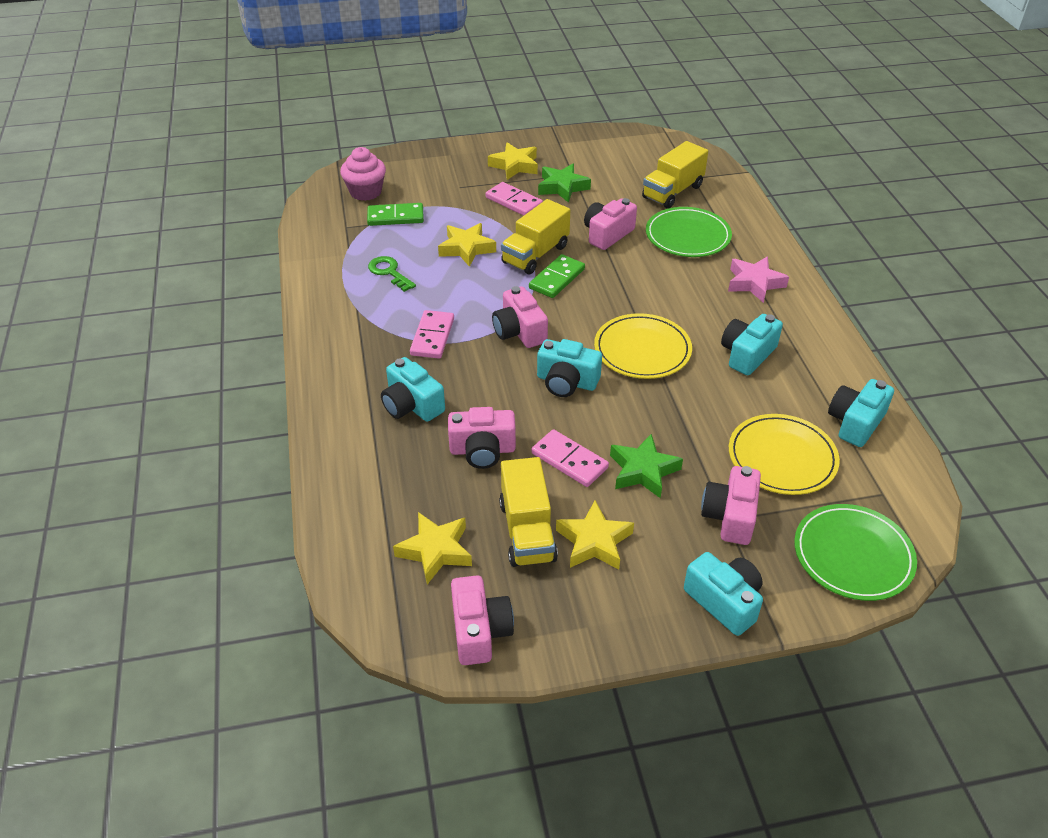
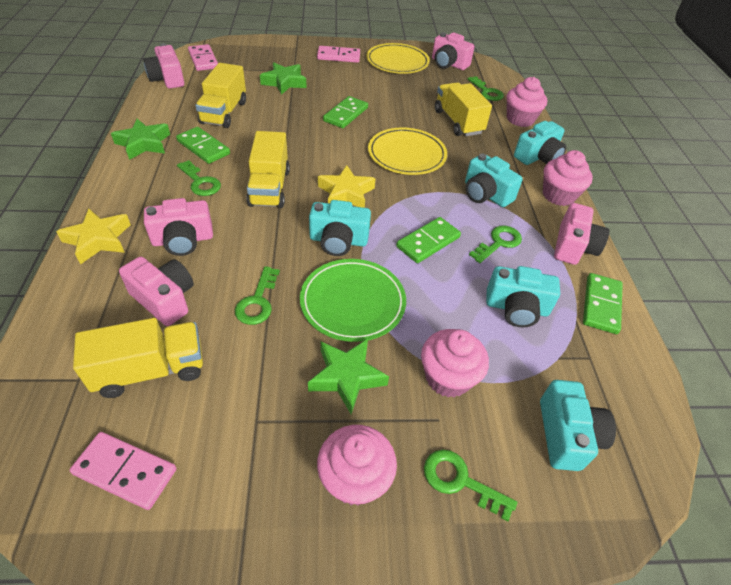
green domino: [367,203,424,226] [529,254,585,298] = 2 -> [176,127,230,164] [323,96,368,128] [396,217,461,263] [583,273,623,334] = 4
green key: [368,256,416,292] = 1 -> [177,160,221,196] [235,266,280,325] [424,450,517,521] [467,76,504,101] [469,226,522,263] = 5
green plate: [646,207,732,257] [794,504,917,601] = 2 -> [300,259,406,342] = 1
green star: [538,164,591,203] [610,434,683,498] = 2 -> [111,119,170,160] [260,62,307,95] [308,339,389,414] = 3
pink cupcake: [340,147,386,201] = 1 -> [317,425,397,506] [421,329,489,398] [507,77,547,127] [543,150,593,206] = 4
pink star: [728,256,789,303] = 1 -> none = 0
yellow star: [393,512,472,584] [438,223,496,267] [488,142,538,180] [556,500,634,570] = 4 -> [56,209,131,264] [318,165,376,208] = 2
yellow truck: [499,457,558,567] [501,199,570,274] [642,141,708,209] = 3 -> [73,318,203,398] [195,63,246,128] [246,131,290,208] [435,82,492,136] = 4

